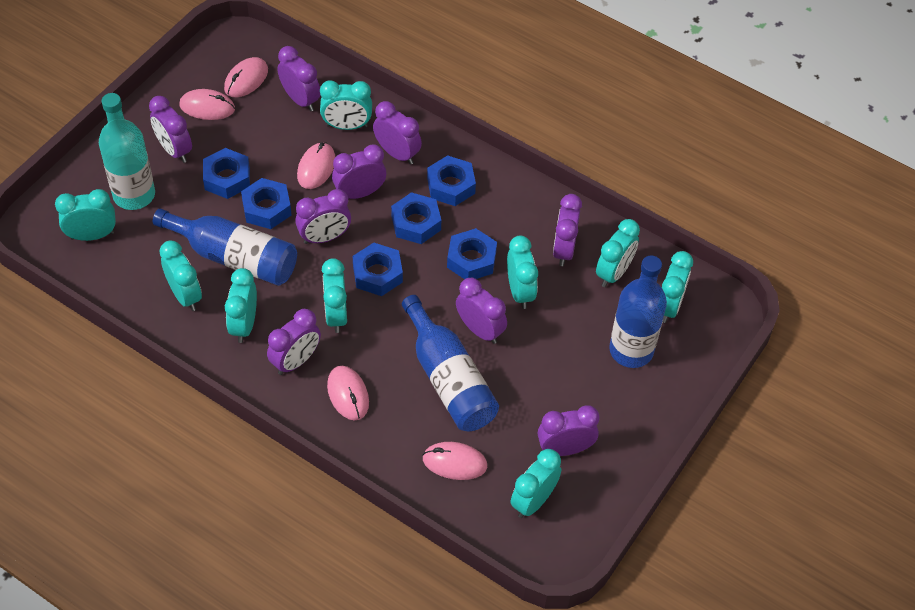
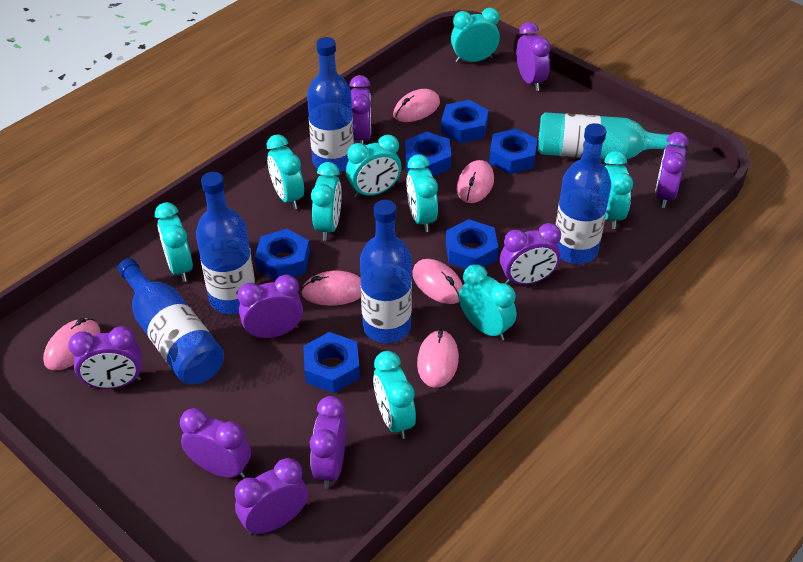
blue bottle: [153,208,297,286] [402,295,499,431] [609,255,667,368] = 3 -> [118,258,224,385] [196,172,255,314] [307,37,354,172] [360,200,412,343] [556,123,611,264] = 5
pink mouse: [179,89,235,120] [224,57,268,97] [297,142,335,189] [327,366,369,420] [422,442,487,480] = 5 -> [43,318,101,370] [301,271,361,306] [393,89,440,122] [412,259,463,304] [417,330,459,388] [457,160,494,203] = 6

